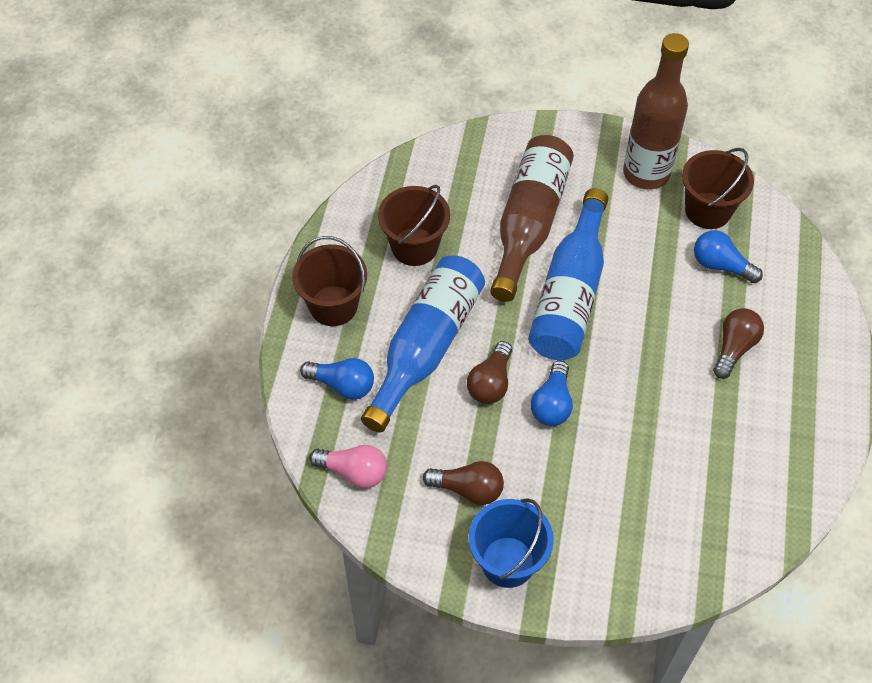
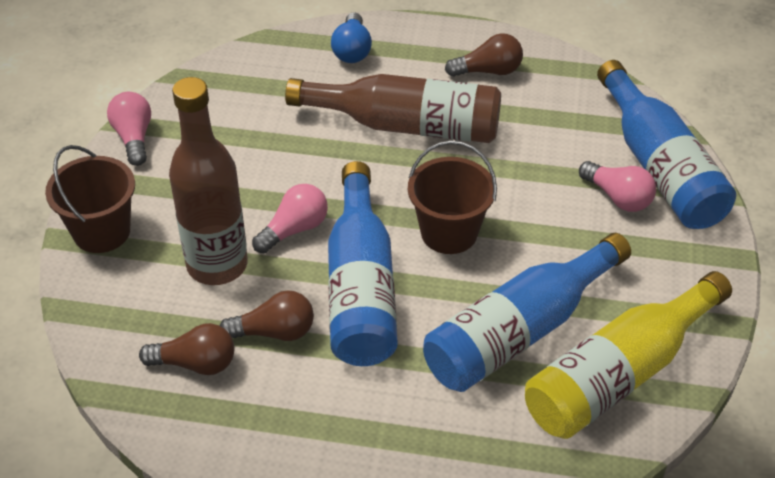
blue bottle: [361,255,485,432] [528,188,608,360] = 2 -> [328,161,398,366] [423,233,631,392] [597,60,736,229] = 3
blue bucket: [469,498,554,588] = 1 -> none = 0
blue light bulb: [300,358,374,400] [530,361,573,426] [694,230,763,283] = 3 -> [331,12,372,63] = 1
brown bucket: [292,236,367,326] [378,185,450,266] [682,148,754,229] = 3 -> [45,145,135,253] [408,141,497,254] = 2
pink light bulb: [309,445,387,488] = 1 -> [107,92,151,166] [252,184,328,253] [579,161,656,212] = 3
yellow bottle: none = 0 -> [525,271,732,439] = 1

